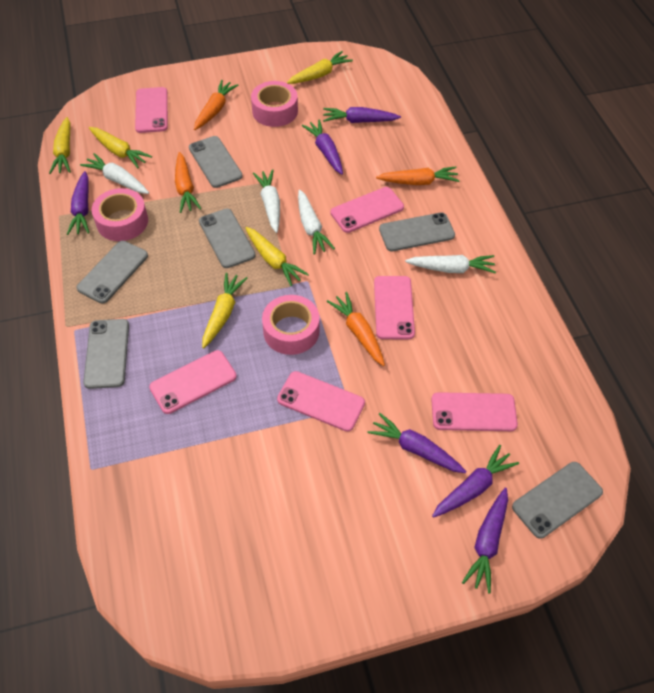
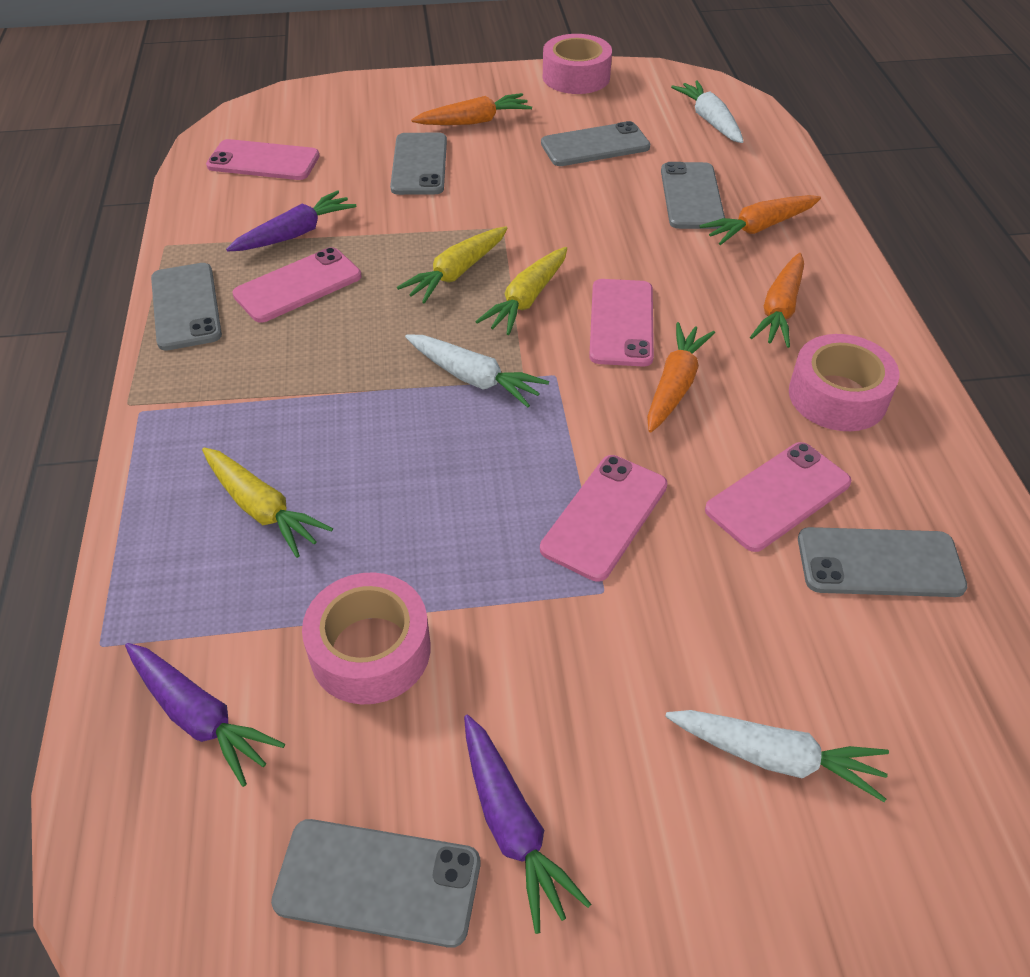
pink phone: [135,87,168,133] [149,350,237,414] [277,371,365,432] [330,187,404,233] [374,276,415,339] [431,392,518,431] = 6 -> [206,139,320,180] [232,247,361,323] [540,455,668,582] [589,279,654,366] [705,442,851,552] = 5
purple carrot: [67,171,89,235] [301,119,343,175] [323,107,401,123] [367,413,466,473] [432,445,519,518] [462,488,508,593] = 6 -> [125,643,285,787] [226,190,357,252] [464,715,591,934] = 3
white carrot: [80,153,149,194] [253,169,280,233] [298,190,335,254] [405,255,496,273] = 4 -> [405,334,549,407] [665,710,889,802] [671,80,744,143] = 3
yellow carrot: [49,117,71,174] [89,127,152,168] [202,272,247,348] [245,227,309,286] [287,51,353,84] = 5 -> [202,447,333,558] [397,226,508,304] [475,247,567,335] = 3

